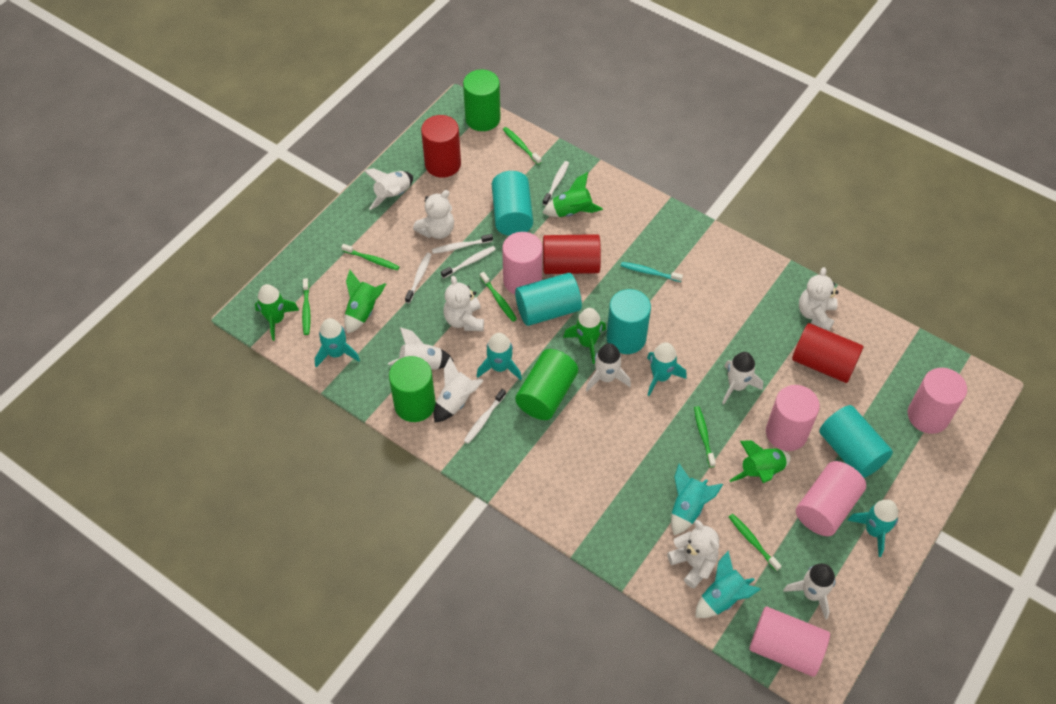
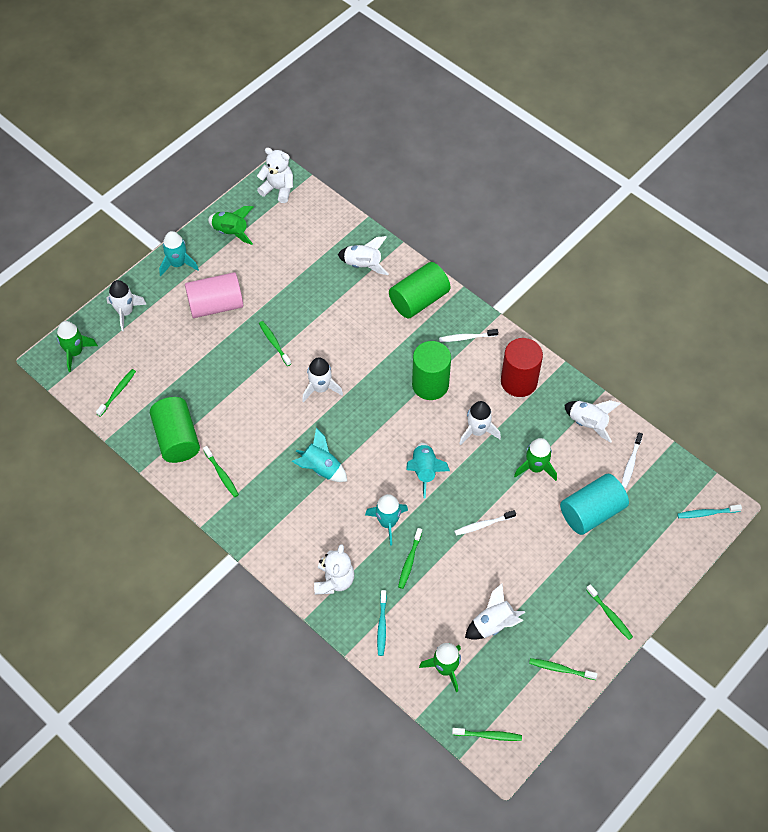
green rocket: [255,284,299,341] [344,270,386,334] [543,172,603,217] [563,308,606,364] [730,440,791,483] = 5 -> [57,321,98,372] [208,206,253,245] [419,643,461,692] [514,438,557,481] = 4
green toothbrush: [302,278,311,335] [341,244,400,270] [480,272,517,321] [503,127,541,165] [694,406,716,468] [729,514,781,571] = 6 -> [96,369,136,417] [203,446,239,497] [259,321,291,366] [398,528,422,589] [452,728,522,741] [529,658,597,680] [586,584,633,640] = 7
pink cylinder: [502,232,543,295] [749,606,830,677] [766,385,820,451] [796,461,866,536] [908,368,967,434] = 5 -> [185,272,243,318] = 1
red cylinder: [421,115,461,177] [543,234,601,274] [792,323,864,383] = 3 -> [501,338,543,397] = 1
turquoise cylinder: [492,171,533,236] [515,273,582,326] [606,289,651,354] [819,405,893,478] = 4 -> [560,474,629,535] = 1
turquoise rocket: [315,318,360,367] [477,333,522,380] [647,342,687,396] [671,464,723,535] [695,551,761,618] [847,500,898,557] = 6 -> [159,231,199,276] [292,428,347,482] [365,494,408,546] [406,443,450,499] = 4
turquoise toothbrush: [621,262,683,282] = 1 -> [377,590,387,656] [677,504,742,518] = 2
white teddy bear: [413,190,454,239] [443,276,484,331] [667,520,719,589] [799,267,839,331] = 4 -> [257,147,293,203] [314,544,354,595] = 2
white toothbrush: [405,253,432,303] [432,234,493,254] [441,246,496,278] [464,389,506,444] [543,161,569,206] = 5 -> [439,329,498,342] [454,510,516,535] [622,433,643,488] = 3

